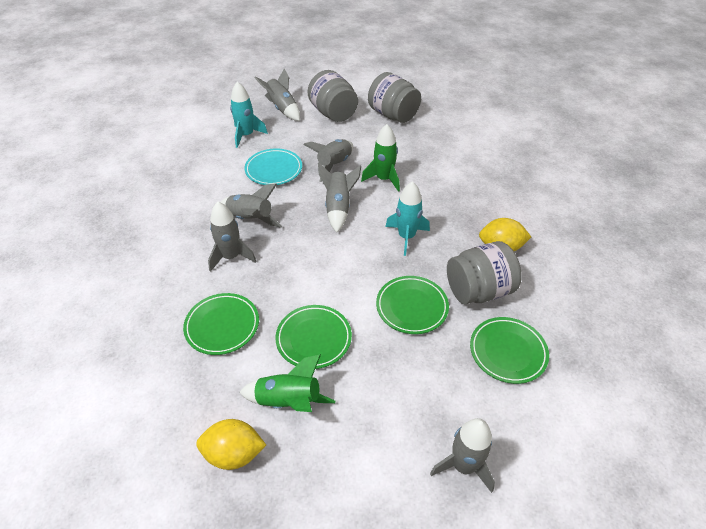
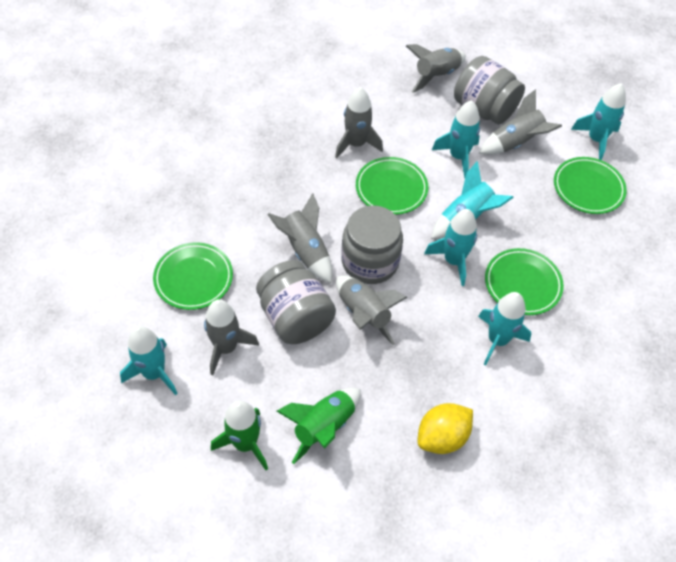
turquoise plate: [245,149,302,185] = 1 -> none = 0
turquoise rocket: [230,81,268,148] [385,181,430,256] = 2 -> [120,326,178,395] [424,209,477,286] [431,161,514,239] [432,100,480,178] [478,292,531,366] [571,83,626,160] = 6
yellow lemon: [196,419,266,470] [479,218,531,251] = 2 -> [418,403,473,454] = 1

